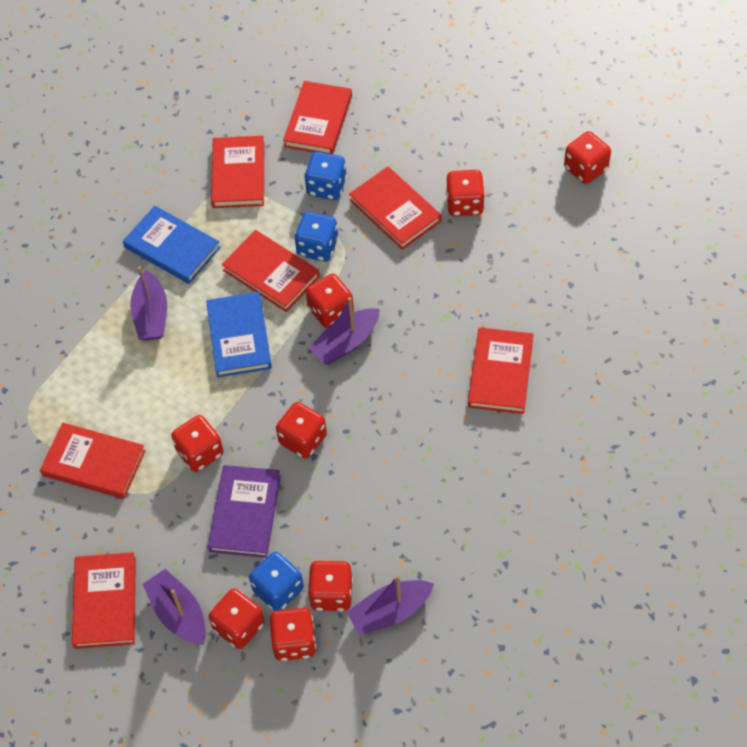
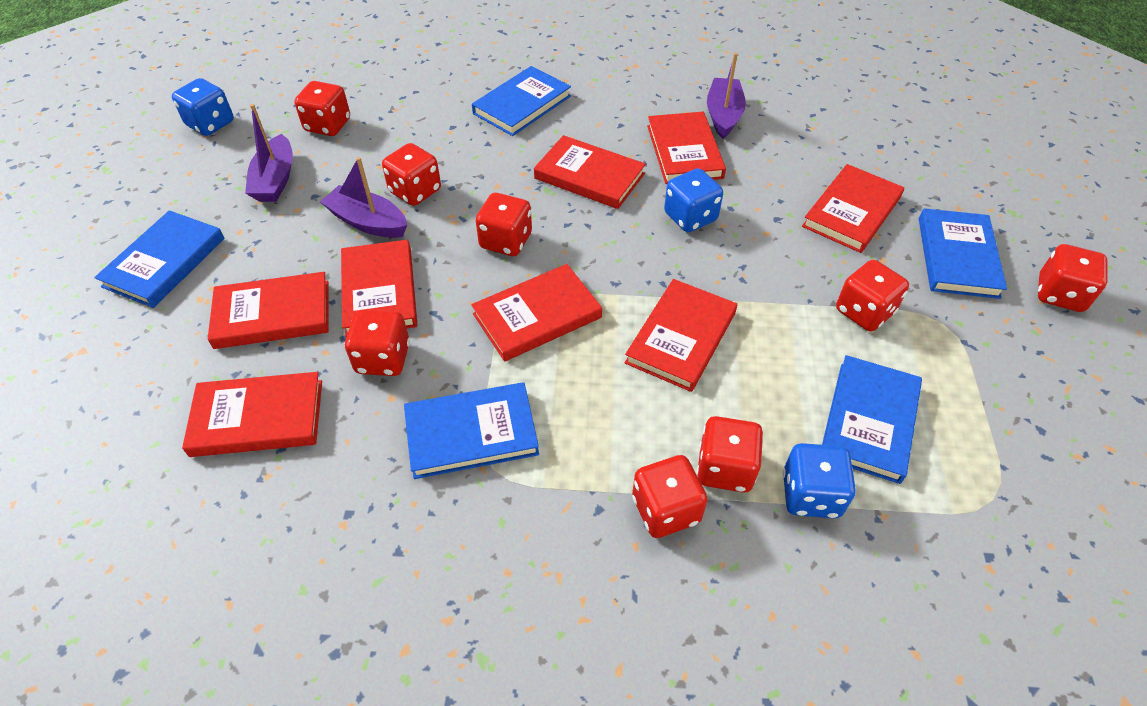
blue book: [123,206,221,284] [206,292,272,378] = 2 -> [94,210,225,308] [404,382,539,479] [472,66,571,136] [822,355,922,484] [919,208,1007,299] = 5
purple boat: [130,266,167,341] [142,569,206,645] [309,297,380,365] [347,575,434,635] = 4 -> [245,104,293,202] [320,157,407,238] [707,53,746,139] = 3
purple book: [208,465,281,558] = 1 -> none = 0
red book: [40,423,146,499] [72,552,136,649] [211,136,264,208] [222,230,320,312] [283,81,352,154] [349,167,441,250] [468,328,534,414] = 7 -> [182,372,322,457] [208,272,329,349] [341,240,417,337] [471,264,602,362] [534,135,646,209] [625,279,737,392] [647,112,726,184] [802,164,904,253] = 8

